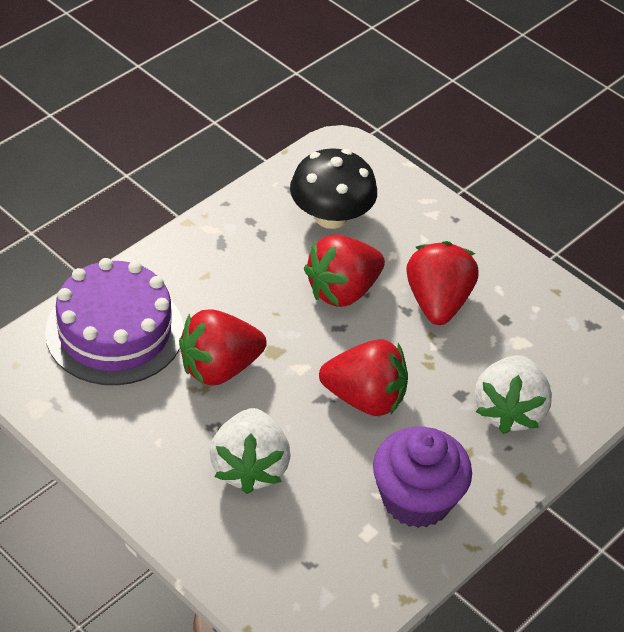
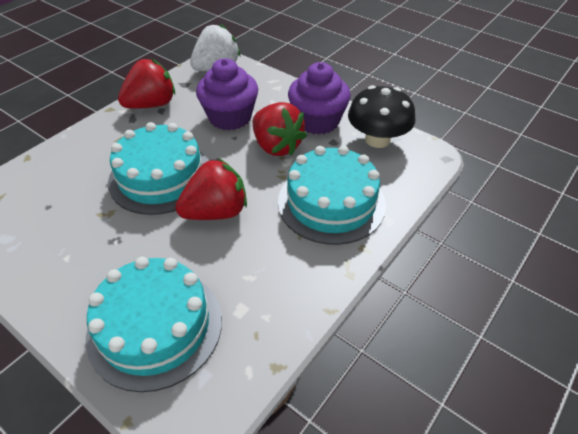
purple cake: [45,258,184,385] = 1 -> none = 0
purple cupcake: [373,427,472,528] = 1 -> [196,58,258,130] [288,62,351,135] = 2
red strawberry: [179,310,267,385] [304,235,385,307] [319,339,408,416] [406,241,479,325] = 4 -> [118,59,175,109] [175,158,247,220] [253,102,307,156] = 3
turquoise cake: none = 0 -> [86,257,222,392] [108,122,209,215] [278,146,386,245] = 3
white strawberry: [210,408,290,494] [474,355,552,434] = 2 -> [190,24,240,71] = 1

